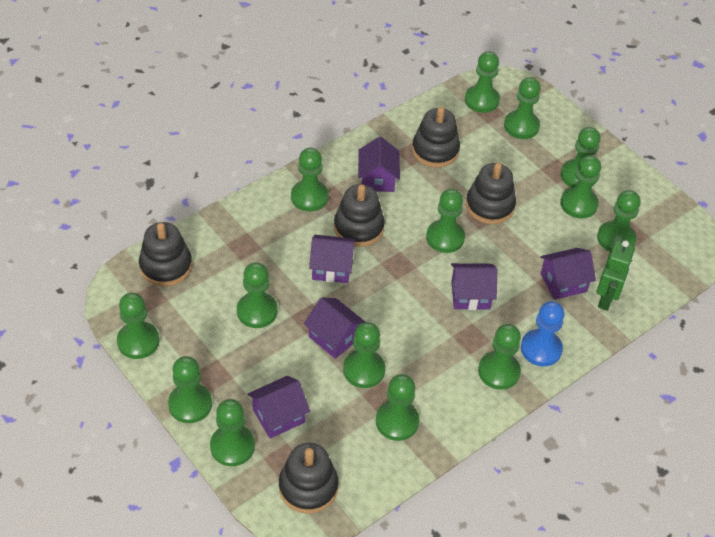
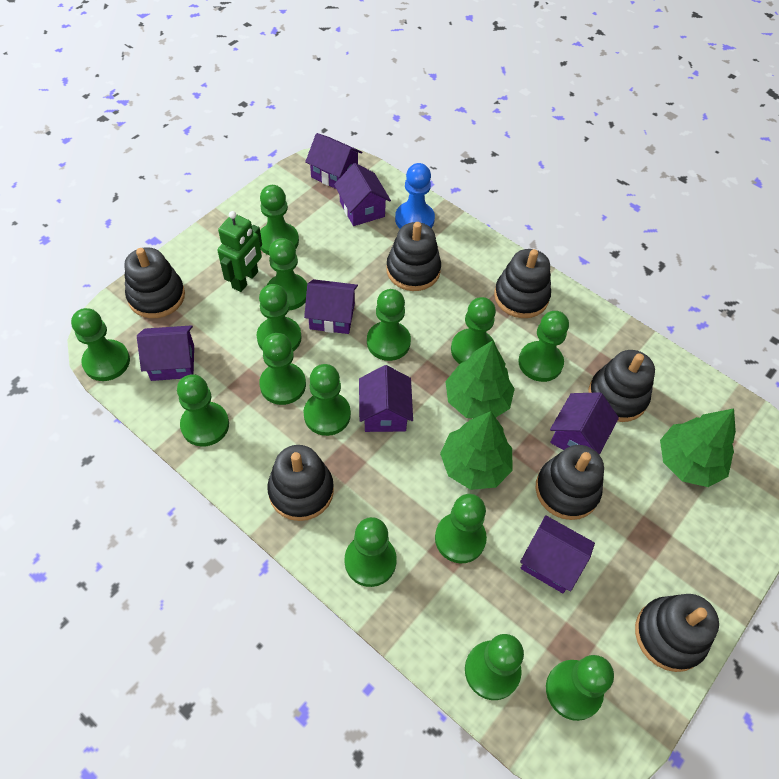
black stacking toy: [139,222,192,286] [279,443,338,514] [334,184,385,247] [412,107,460,167] [466,163,516,224] = 5 -> [124,247,185,318] [267,445,334,521] [386,222,441,291] [494,249,551,318] [536,445,604,520] [588,350,655,422] [635,594,719,672] = 7
green tree: none = 0 -> [440,411,513,490] [445,340,515,419] [660,408,736,487] = 3
purple house: [247,376,310,439] [304,298,365,359] [309,235,355,283] [358,137,400,192] [451,263,497,310] [540,248,596,300] = 6 -> [137,325,194,381] [304,279,358,334] [305,133,362,189] [334,163,391,226] [359,365,413,432] [520,515,595,593] [550,392,619,455] = 7

